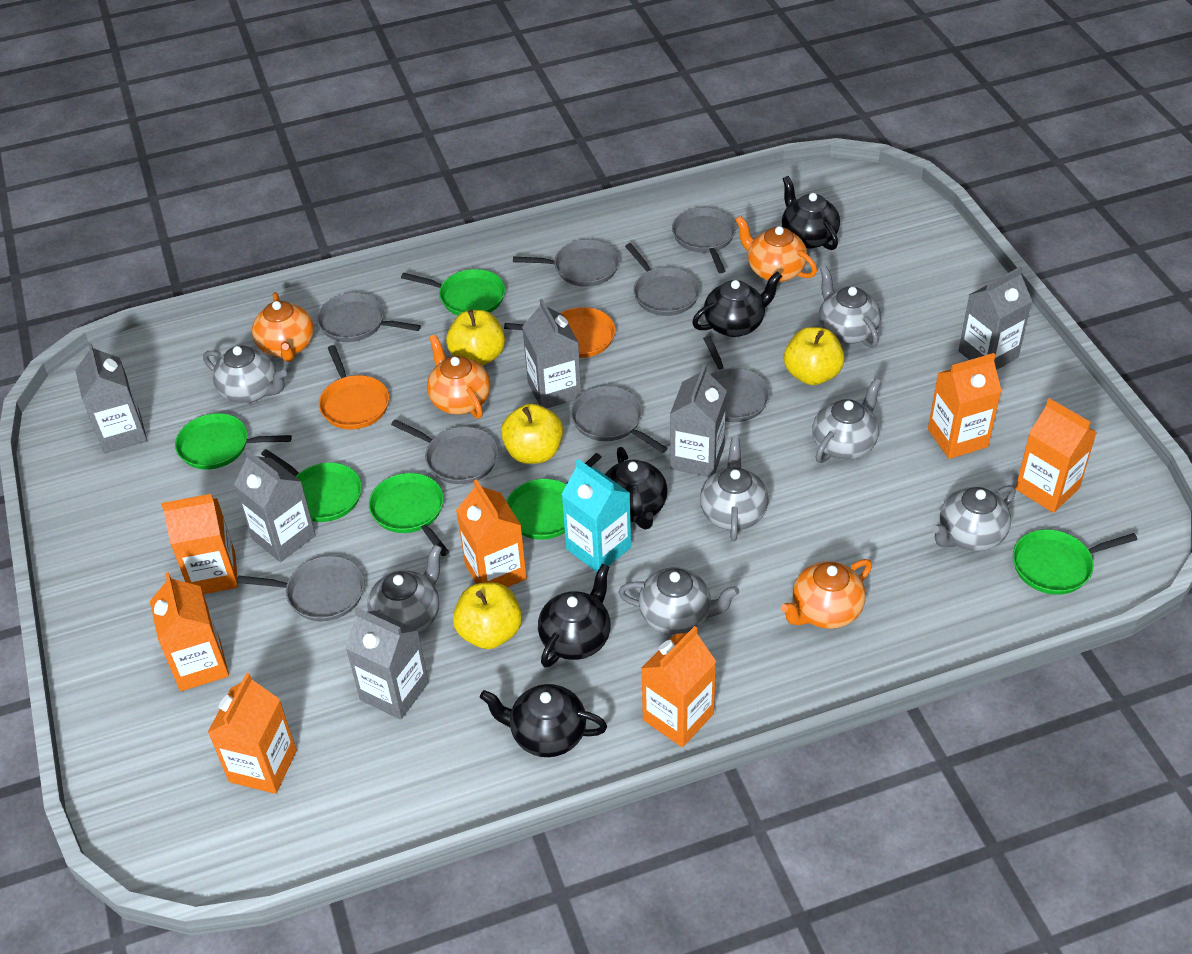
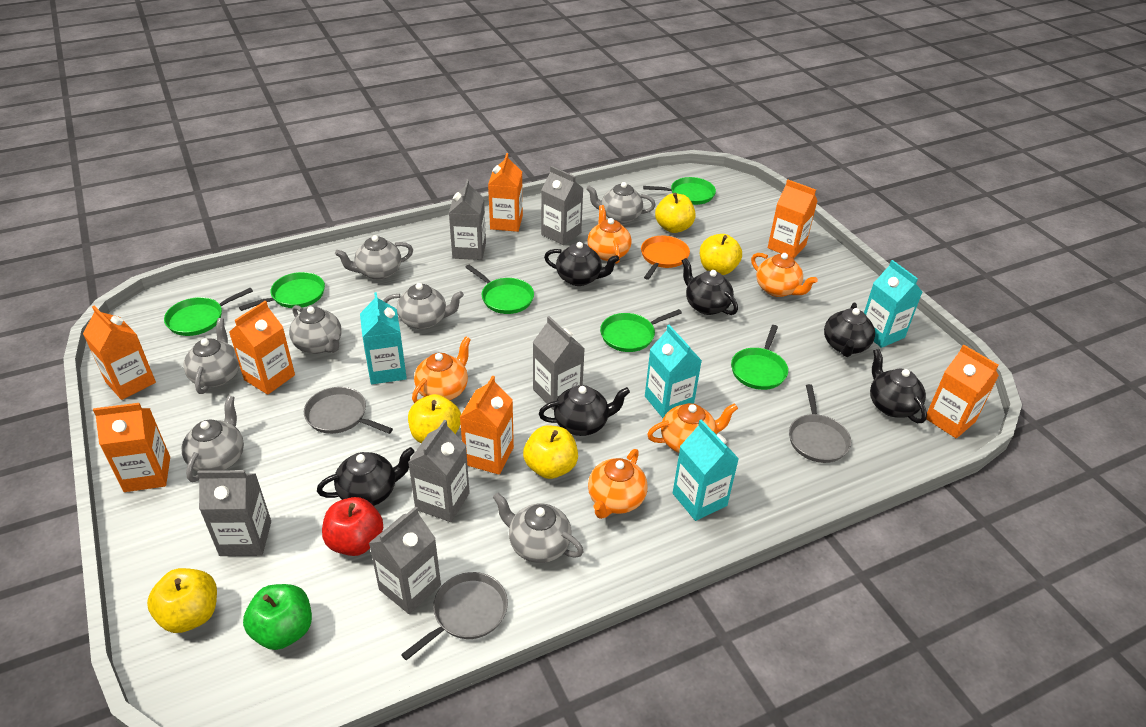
black teapot: [480,684,607,757] [538,564,611,667] [605,447,668,530] [692,271,782,337] [782,176,840,250] = 5 -> [317,447,415,506] [539,385,630,436] [544,242,619,286] [682,258,738,315] [824,303,875,357] [870,349,927,423] = 6
green apple: none = 0 -> [243,584,312,650] = 1
grey pan: [237,556,364,621] [317,293,421,342] [391,419,498,484] [513,240,619,287] [571,386,668,453] [625,243,700,316] [672,207,736,273] [703,336,770,422] = 8 -> [304,387,393,434] [401,572,508,660] [789,384,851,463] = 3
orange pan: [319,345,389,429] [504,307,615,358] = 2 -> [641,236,690,280] = 1
orange teapot: [252,292,314,362] [427,335,490,419] [735,216,817,282] [781,559,872,629] = 4 -> [412,336,471,403] [587,205,632,264] [588,449,648,519] [647,403,738,453] [751,253,818,297] = 5
red apple: none = 0 -> [322,497,383,556] = 1
turquoise carton: [561,459,631,572] = 1 -> [360,292,407,384] [645,325,702,418] [673,419,739,521] [864,260,922,348] = 4
yellow apple: [446,310,505,366] [453,582,522,649] [501,404,563,464] [784,327,845,385] = 4 -> [147,568,217,633] [408,394,461,443] [523,425,578,479] [655,193,696,233] [700,234,742,275] = 5

